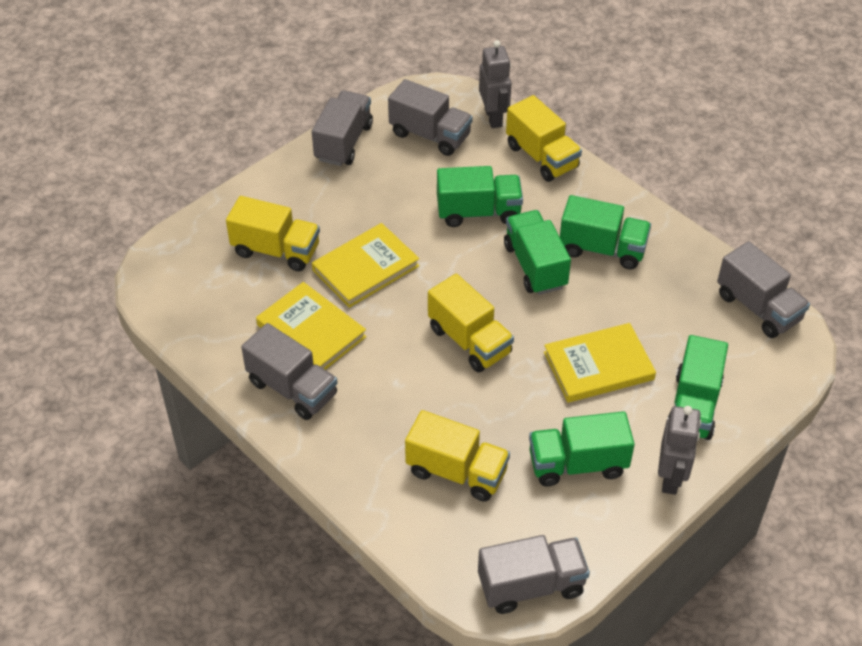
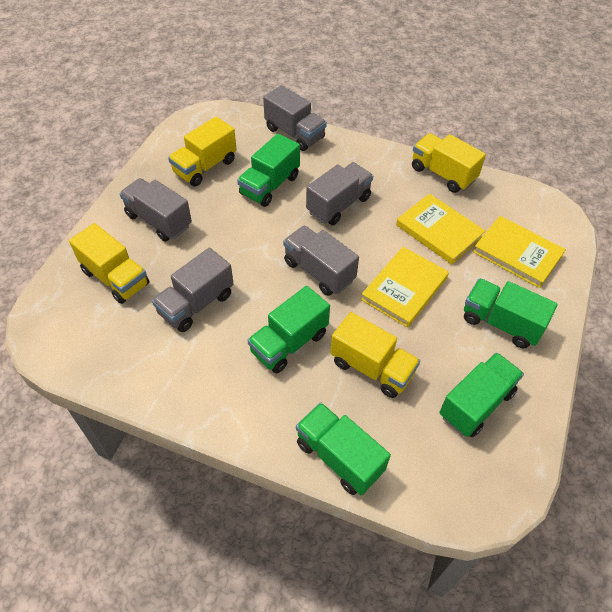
grey robot: [479,40,511,128] [658,406,701,495] = 2 -> none = 0

